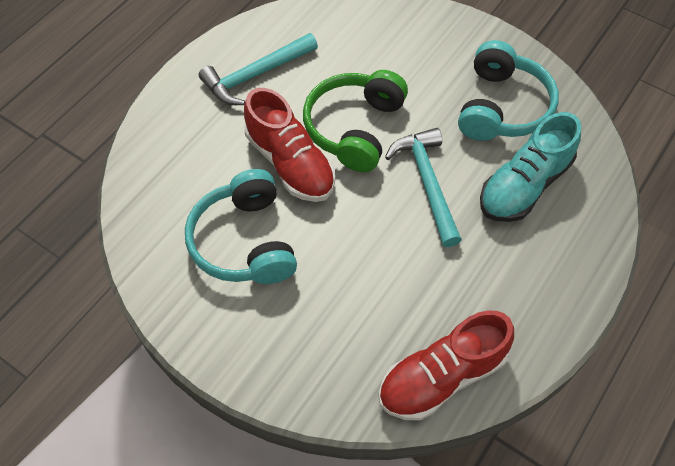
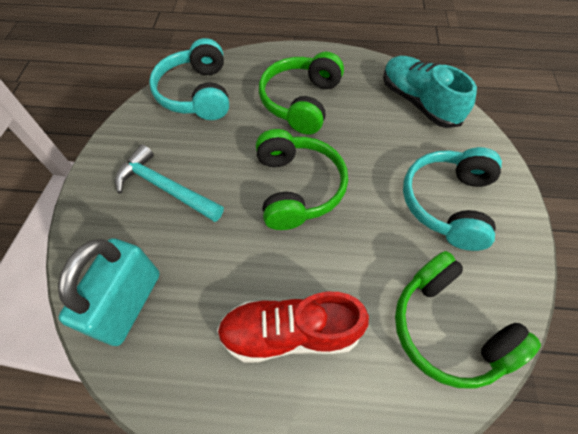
green headphones: [303,70,408,172] = 1 -> [256,129,348,230] [259,52,344,135] [395,251,541,389] = 3
red shoe: [244,88,335,202] [379,311,514,421] = 2 -> [217,292,369,363] = 1
turquoise hammer: [199,33,318,105] [385,128,462,247] = 2 -> [115,144,224,222] = 1
turquoise padlock: none = 0 -> [58,238,160,346] = 1

